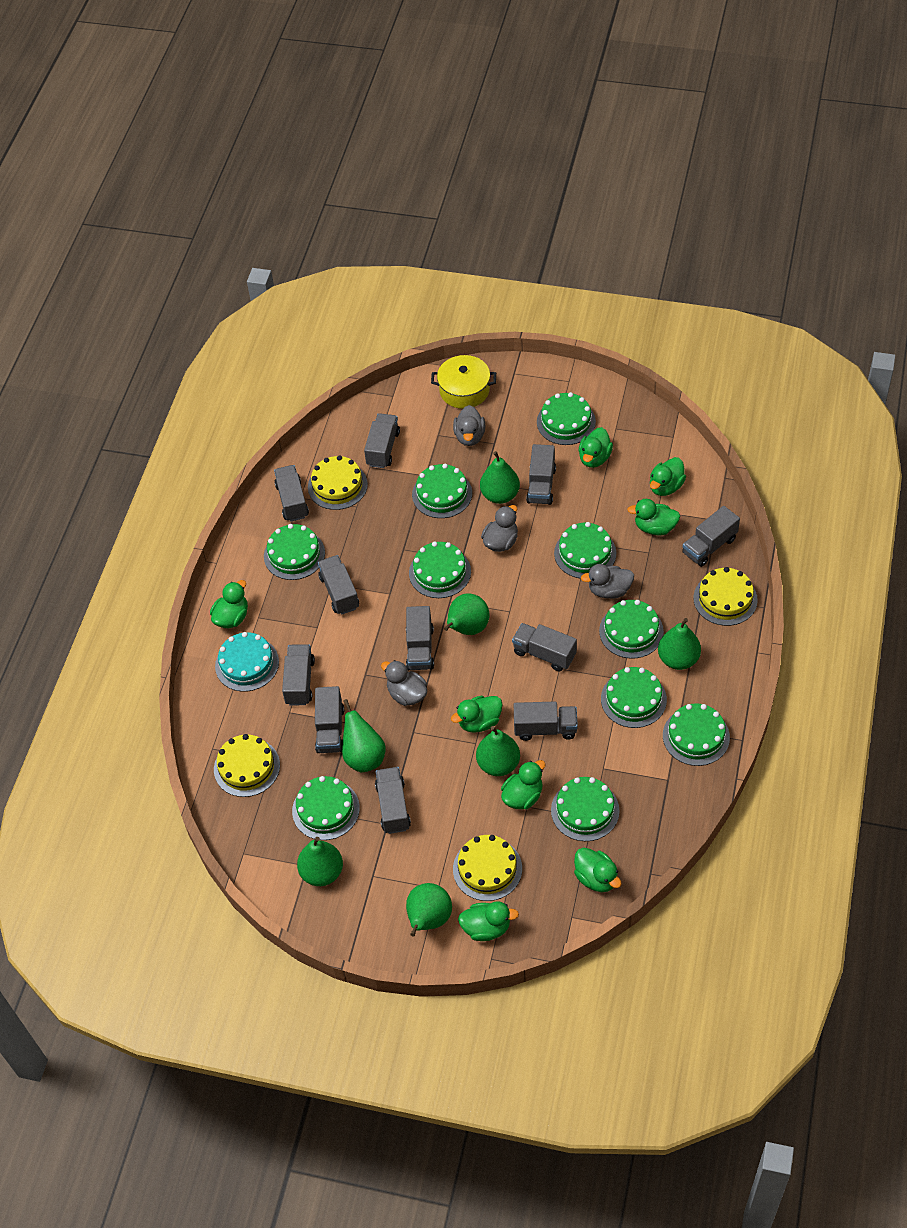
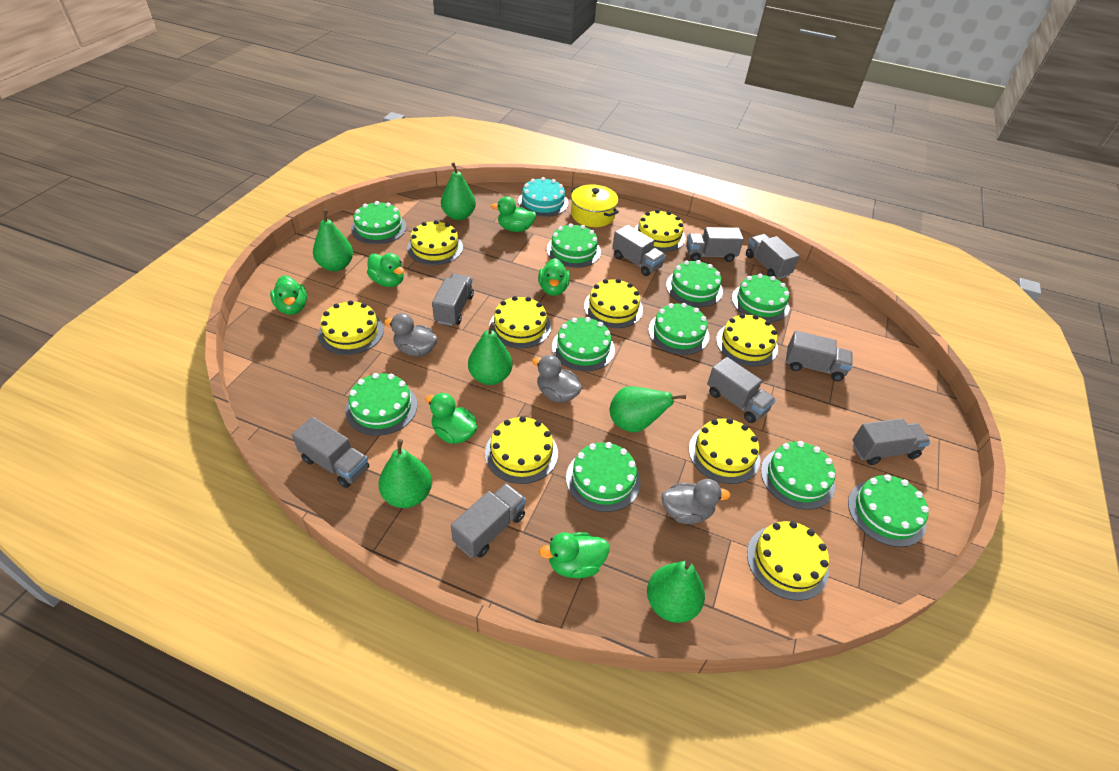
green duck: [210,580,248,628] [451,696,503,733] [458,901,519,941] [501,760,546,809] [574,848,621,892] [579,427,613,468] [627,499,680,535] [650,457,686,496] = 8 -> [270,275,307,315] [367,253,404,287] [425,393,477,444] [491,196,536,232] [538,258,570,296] [539,532,609,578] = 6
green pear: [297,837,343,886] [342,699,386,772] [406,883,452,936] [444,593,489,635] [476,726,520,776] [480,451,520,504] [658,618,701,670] = 7 -> [313,209,353,271] [378,439,432,508] [441,163,476,220] [468,322,513,385] [610,386,686,433] [647,560,705,623] = 6
grey duck: [381,660,427,706] [453,405,485,446] [481,505,518,552] [581,564,634,599] = 4 -> [384,313,438,356] [532,355,582,403] [661,479,731,524] = 3
grey truck: [274,465,309,522] [282,644,315,706] [315,686,344,753] [318,555,359,615] [364,413,400,468] [375,767,411,834] [406,606,434,670] [512,623,577,671] [514,702,578,741] [526,444,556,505] [682,506,740,567] = 11 -> [292,417,369,488] [432,274,474,326] [451,483,526,558] [612,225,666,276] [686,227,744,262] [707,357,776,423] [746,234,800,279] [786,331,852,381] [853,419,931,465] = 9
yellow cake: [214,734,280,797] [308,455,368,510] [453,835,522,901] [693,567,758,626] = 4 -> [318,300,384,355] [407,220,463,265] [485,416,558,484] [489,296,551,349] [584,279,643,328] [635,209,685,252] [689,418,761,484] [716,314,778,367] [747,521,829,601] = 9

